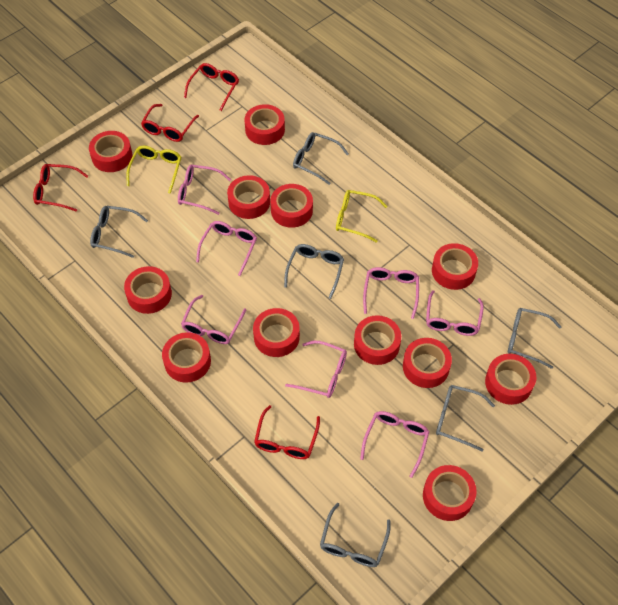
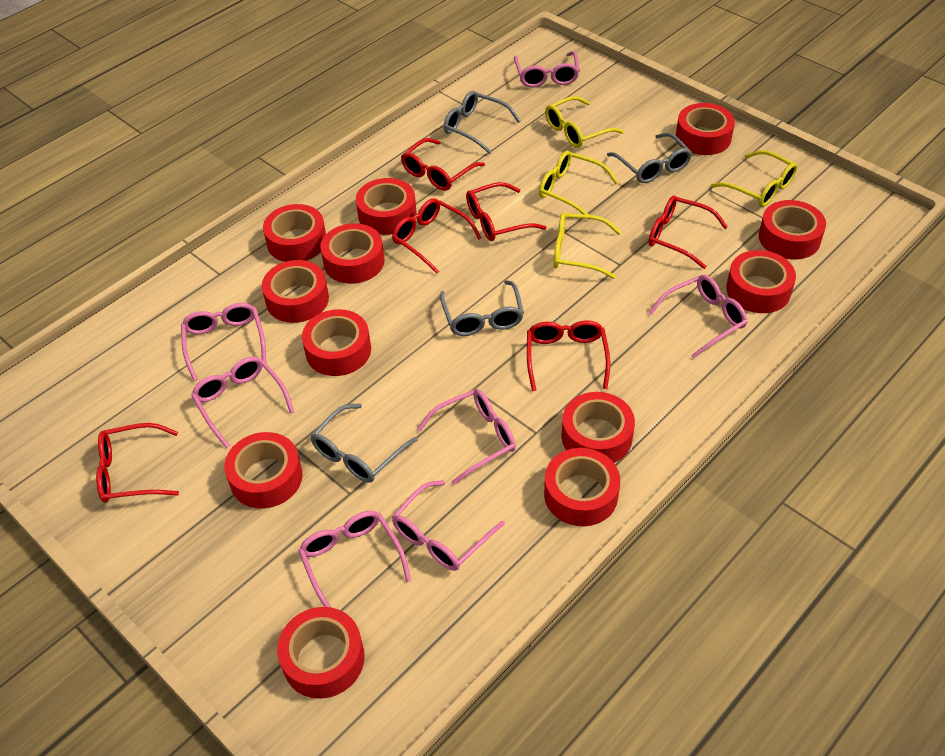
grey glasses: [90,206,148,258] [284,244,344,299] [293,132,349,185] [320,503,390,567] [436,385,495,451] [508,308,561,369] = 6 -> [311,404,418,483] [440,280,524,336] [444,91,521,154] [607,133,692,183] = 4
red glasses: [33,164,88,212] [141,104,199,142] [184,63,239,111] [254,405,320,459] = 4 -> [96,423,179,503] [392,198,481,274] [401,138,485,191] [466,182,546,241] [527,320,610,391] [648,195,728,269] = 6
yellow glasses: [126,146,181,194] [336,190,388,243] = 2 -> [539,151,619,220] [545,96,624,148] [554,213,621,279] [711,150,797,207] = 4

